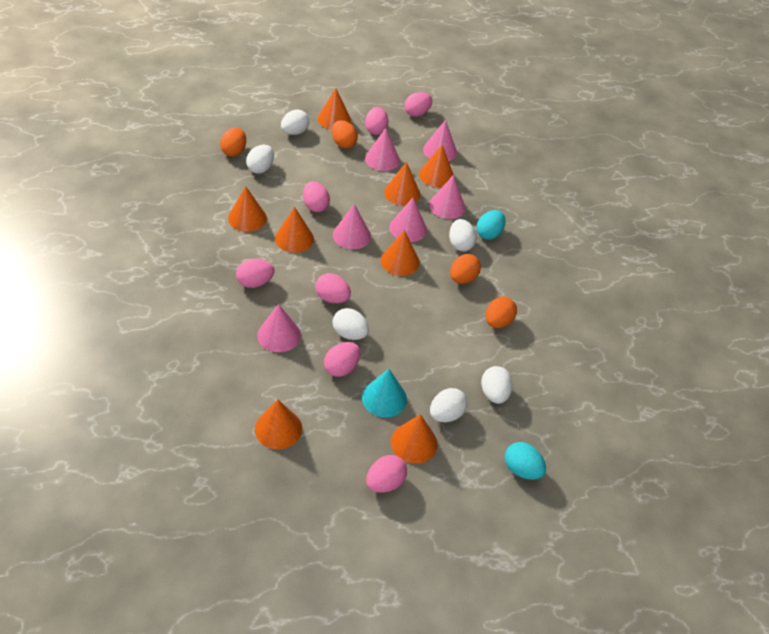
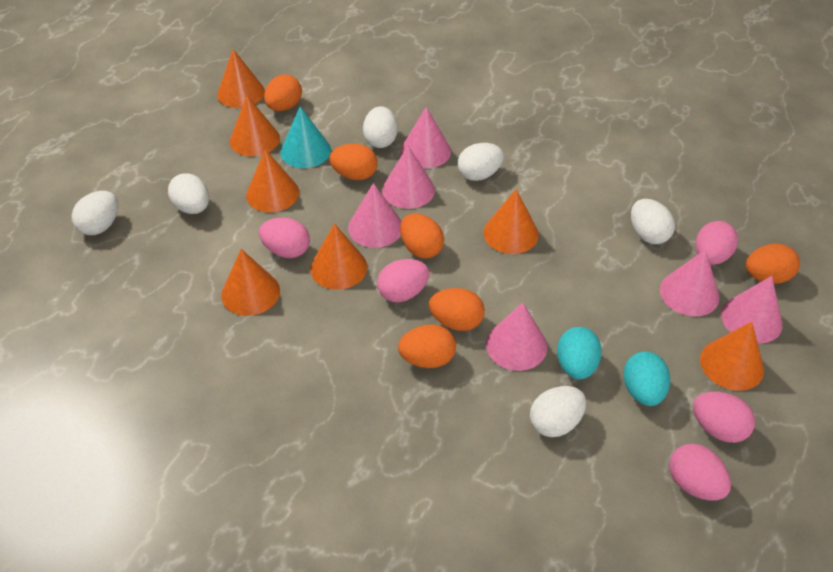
orange cone: [228,186,267,232] [255,399,302,449] [275,207,314,253] [318,88,351,130] [381,230,420,276] [384,162,420,206] [391,414,438,464] [419,145,454,188] = 8 -> [217,49,265,108] [221,249,280,316] [230,95,280,156] [246,149,299,212] [310,223,367,290] [483,189,539,254] [700,322,764,391] = 7
orange egg: [220,127,246,157] [332,120,358,149] [450,254,481,284] [486,297,517,328] = 4 -> [264,74,302,111] [329,144,378,180] [398,325,456,368] [400,213,444,259] [429,288,485,331] [746,243,800,284] = 6
pink egg: [236,259,274,288] [303,181,330,212] [315,273,351,303] [324,342,361,377] [365,107,389,135] [366,455,407,493] [404,92,432,117] = 7 -> [259,218,310,258] [377,259,429,302] [669,444,731,501] [693,392,755,443] [695,221,738,265] = 5

